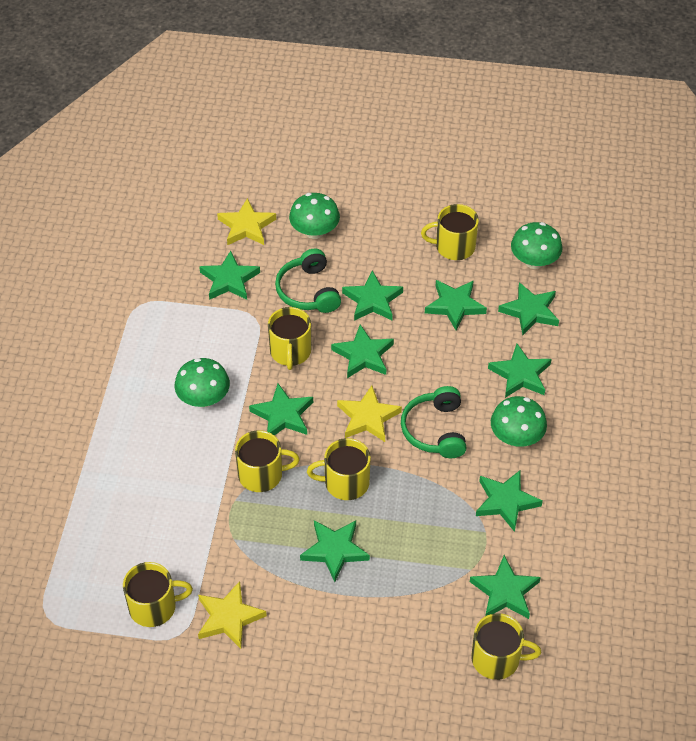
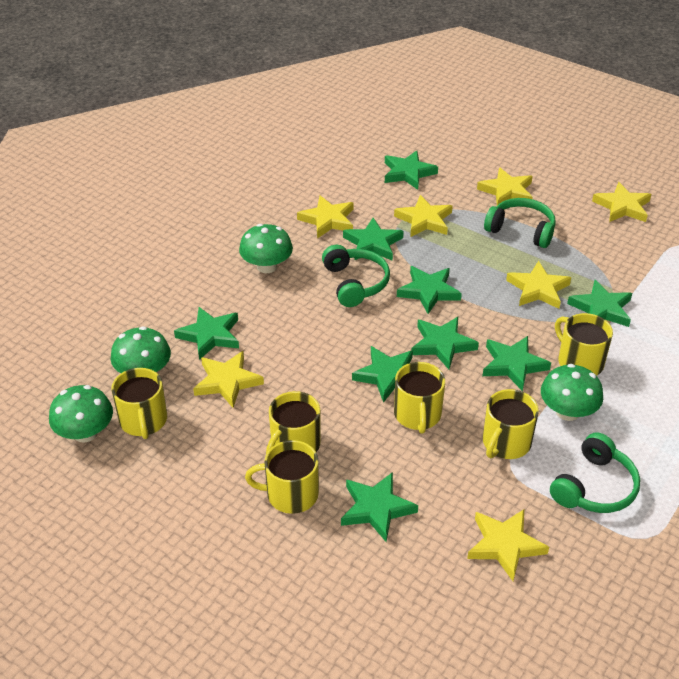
green headphones: [275,248,341,313] [401,386,467,458] = 2 -> [322,245,390,307] [484,198,556,248] [550,432,640,513] = 3
green star: [199,251,260,300] [249,384,313,435] [300,520,370,582] [331,324,394,378] [342,270,403,321] [425,280,487,330] [470,555,541,619] [476,470,543,532] [488,344,552,398] [498,282,559,335] = 10 -> [174,307,239,360] [341,472,418,542] [343,218,404,261] [352,346,413,403] [385,150,438,190] [397,266,462,314] [411,317,479,369] [482,336,551,391] [567,280,632,327] = 9
yellow star: [198,581,267,649] [217,198,276,245] [337,386,402,442] = 3 -> [193,351,264,408] [297,195,354,239] [394,195,453,237] [467,509,549,581] [477,167,533,205] [506,261,571,309] [592,182,652,222] = 7

